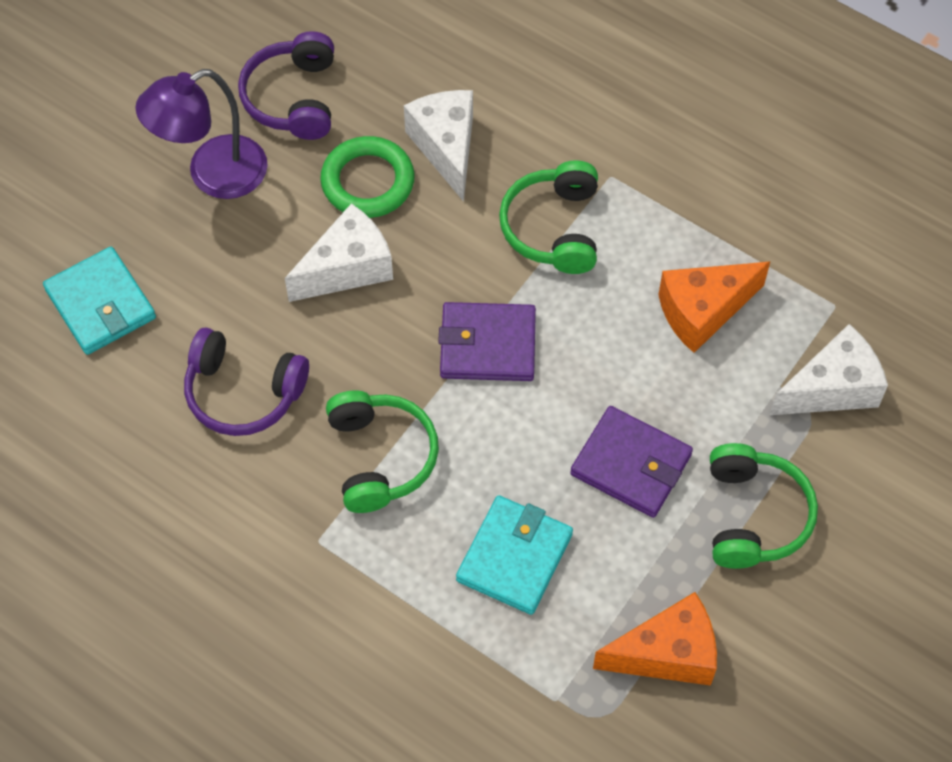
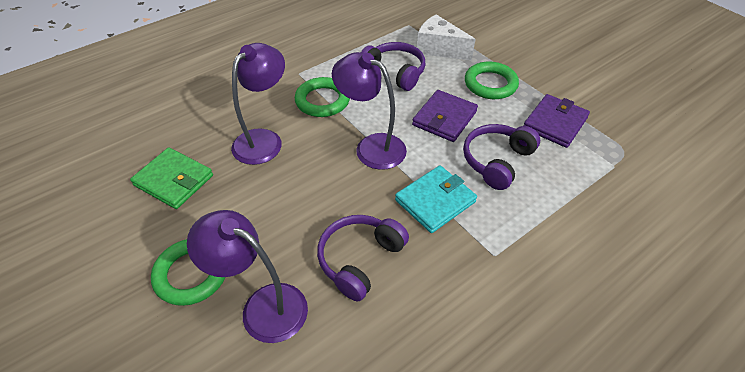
green headphones: [326,390,439,513] [499,160,598,274] [710,443,818,569] = 3 -> none = 0
green ring: [320,136,415,218] = 1 -> [151,239,225,306] [295,77,350,117] [465,61,519,99] = 3
green wallet: none = 0 -> [130,147,213,209] = 1
orange cheese: [593,592,717,686] [658,262,770,353] = 2 -> none = 0
purple headphones: [184,328,309,436] [238,31,334,140] = 2 -> [317,215,409,301] [361,42,425,91] [463,124,540,190] = 3
purple lamp: [135,69,268,199] = 1 -> [187,210,308,343] [231,43,285,165] [332,52,407,170] = 3
turquoise wallet: [43,247,156,355] [456,495,573,615] = 2 -> [395,165,477,233] = 1
white cheese: [285,203,393,302] [404,90,473,202] [770,324,888,415] = 3 -> [417,15,476,61] = 1

